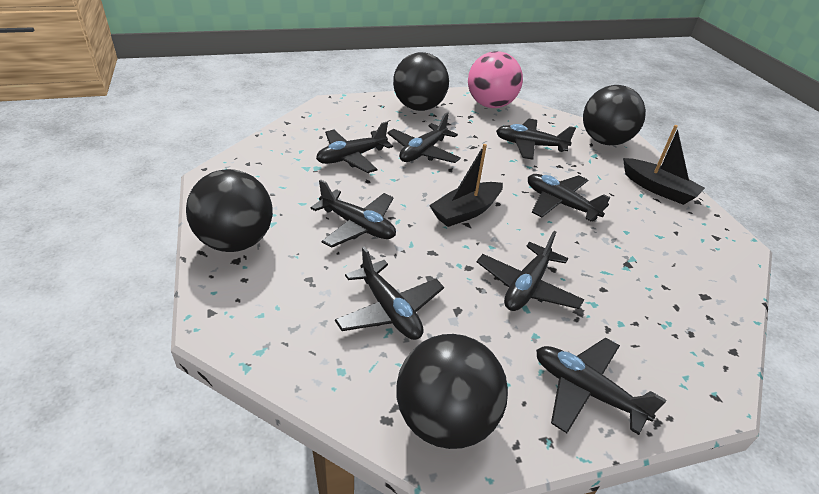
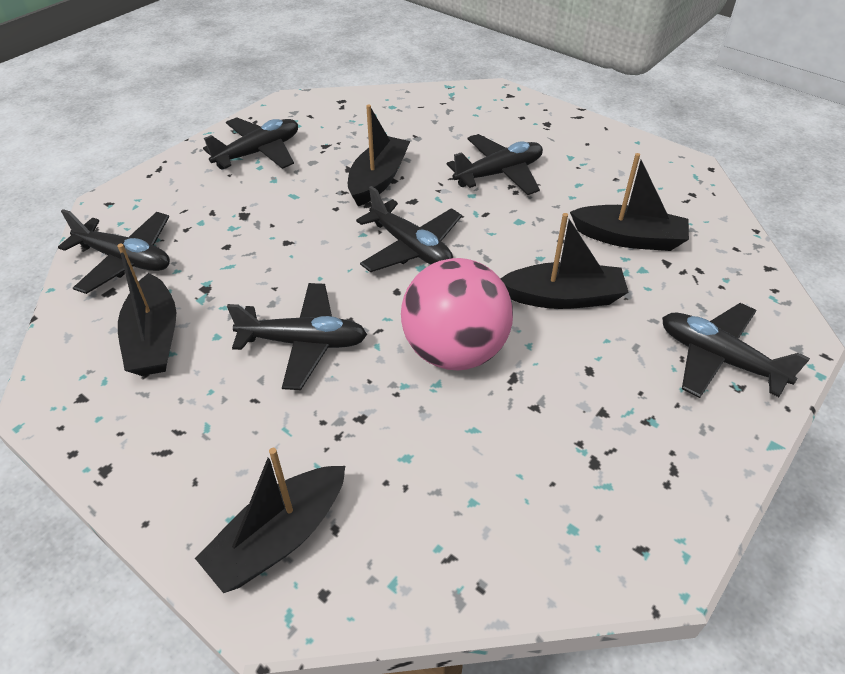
black ball: [186,169,273,252] [393,52,449,111] [396,334,508,449] [583,85,646,145] = 4 -> none = 0
black boat: [429,144,503,227] [623,125,705,205] = 2 -> [117,243,176,376] [195,448,345,593] [348,105,410,206] [501,213,628,309] [570,153,689,251] = 5
black plane: [310,179,396,248] [316,122,393,173] [335,246,444,340] [387,112,461,163] [477,231,584,311] [496,119,576,160] [528,174,611,221] [536,337,666,435] = 8 -> [58,209,170,294] [203,117,298,169] [227,283,367,390] [356,186,462,272] [446,134,543,195] [662,303,810,398] = 6

